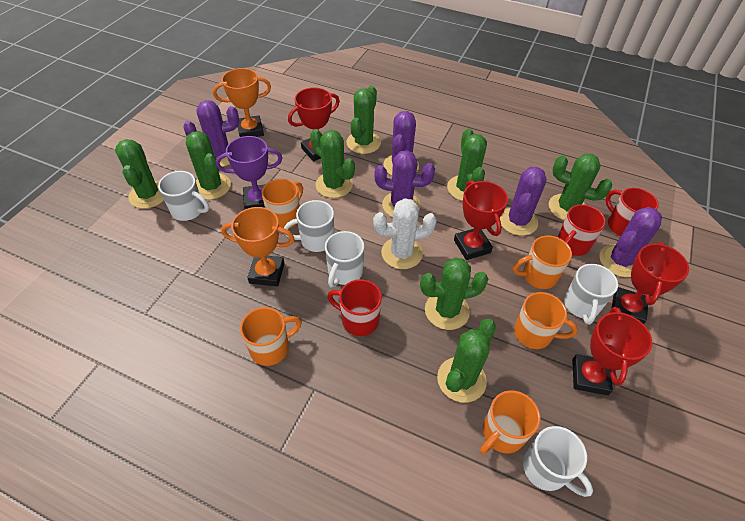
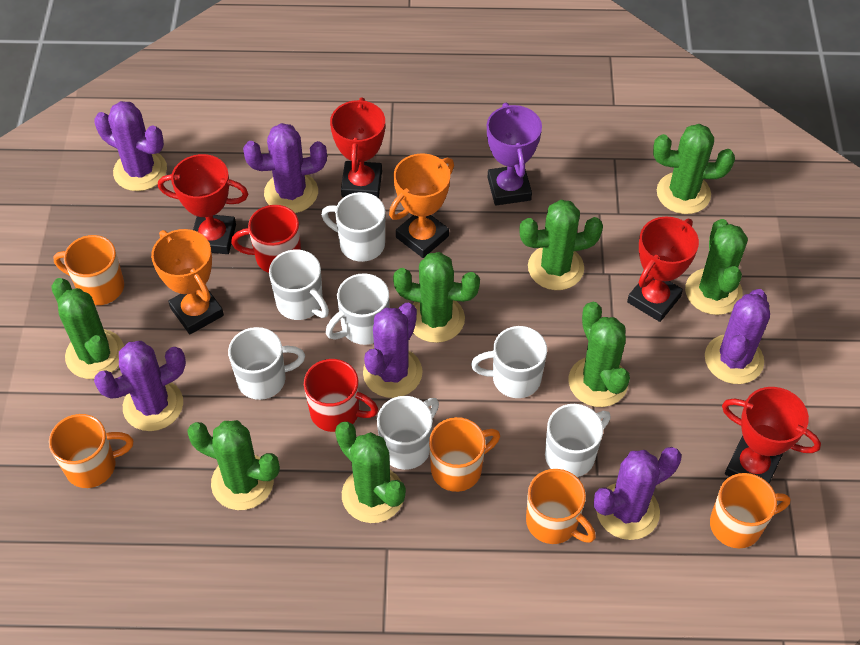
purple cactus: [183,100,239,167] [374,150,435,217] [383,111,419,175] [500,167,547,236] [599,207,662,277] = 5 -> [94,101,167,191] [94,341,186,431] [243,123,327,213] [363,303,423,398] [594,447,681,540] [705,289,770,384] = 6
red mug: [327,279,382,336] [558,204,606,256] [606,188,659,236] = 3 -> [231,205,301,273] [304,359,378,432] = 2
white cactus: [373,198,437,269] = 1 -> none = 0
white mug: [158,171,209,221] [284,200,334,252] [325,231,364,288] [523,426,593,497] [564,264,618,325] = 5 -> [228,327,305,400] [269,249,329,320] [321,192,385,262] [326,273,389,345] [377,396,439,470] [471,326,547,398] [545,404,611,477] = 7

